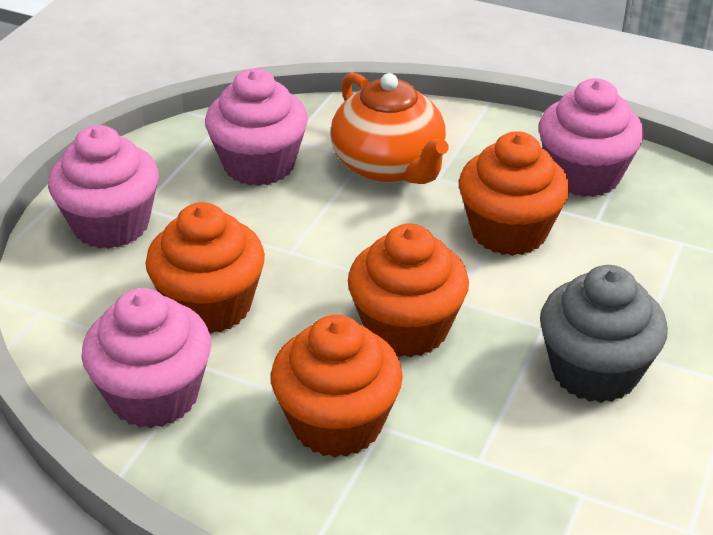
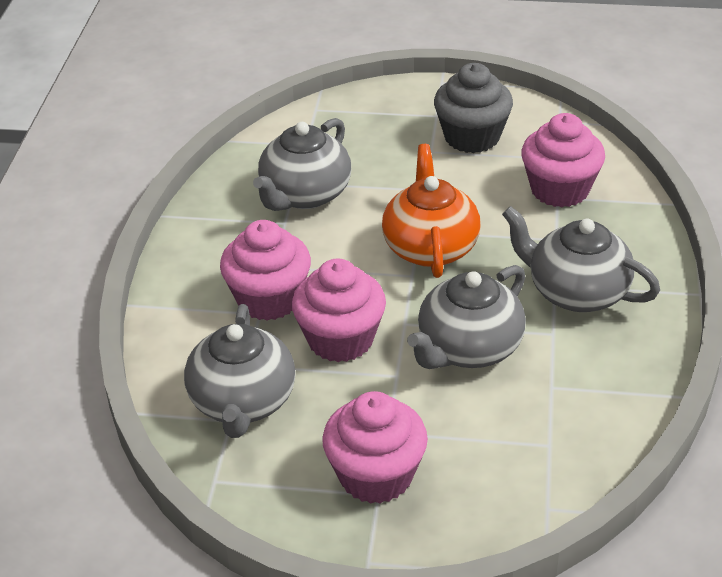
grey teapot: none = 0 -> [184,304,296,438] [253,118,351,211] [407,265,526,369] [502,206,660,312] = 4
orange cupcake: [145,202,265,334] [271,315,403,457] [348,223,469,358] [459,131,570,256] = 4 -> none = 0

